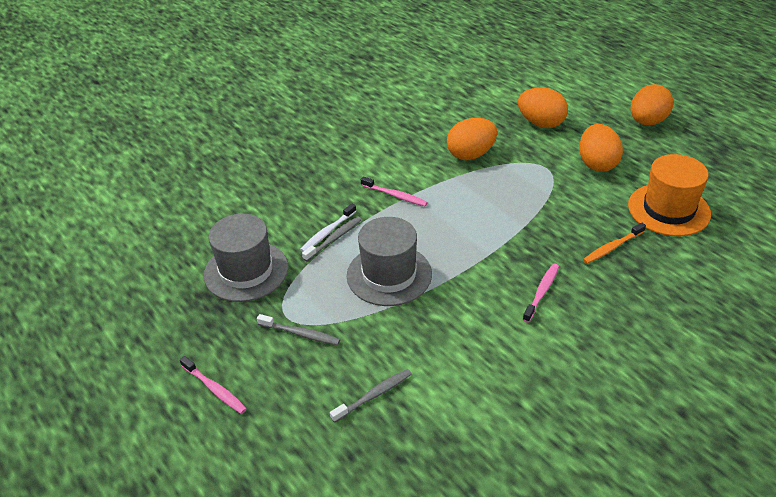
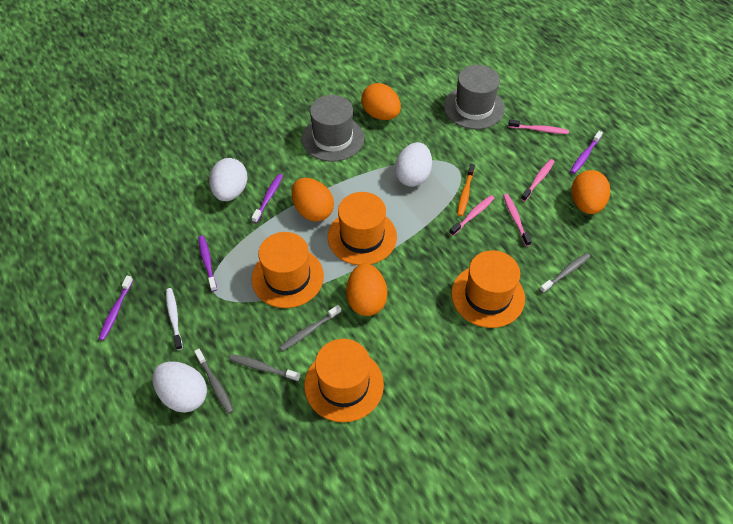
grey toothbrush: [257,314,340,345] [302,217,361,261] [330,369,412,423] = 3 -> [194,349,234,414] [229,354,300,381] [279,305,341,351] [540,253,590,293] = 4
orange hat: [628,154,711,236] = 1 -> [251,232,324,308] [304,339,384,422] [328,192,397,265] [451,250,525,328] = 4
pink toothbrush: [180,356,247,414] [361,176,428,206] [523,264,559,323] = 3 -> [449,195,494,236] [503,194,532,246] [508,120,569,134] [521,159,555,201] = 4
purple toothbrush: none = 0 -> [99,276,133,341] [198,235,217,292] [252,174,283,223] [570,131,603,174] = 4
white egg: none = 0 -> [152,361,207,413] [209,158,247,201] [395,142,432,187] = 3

